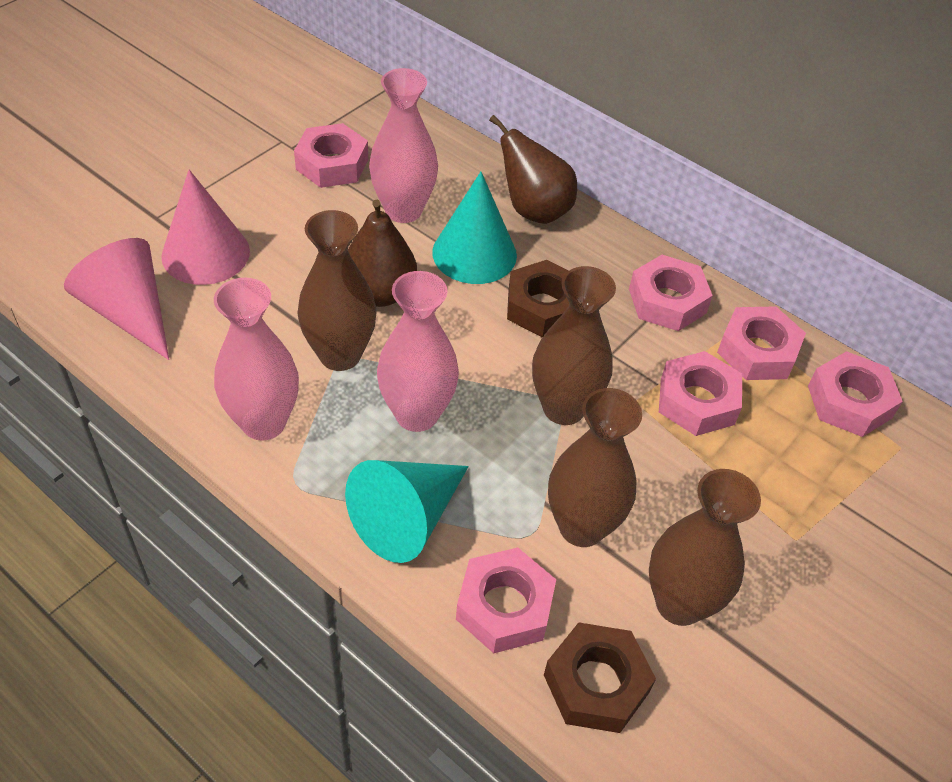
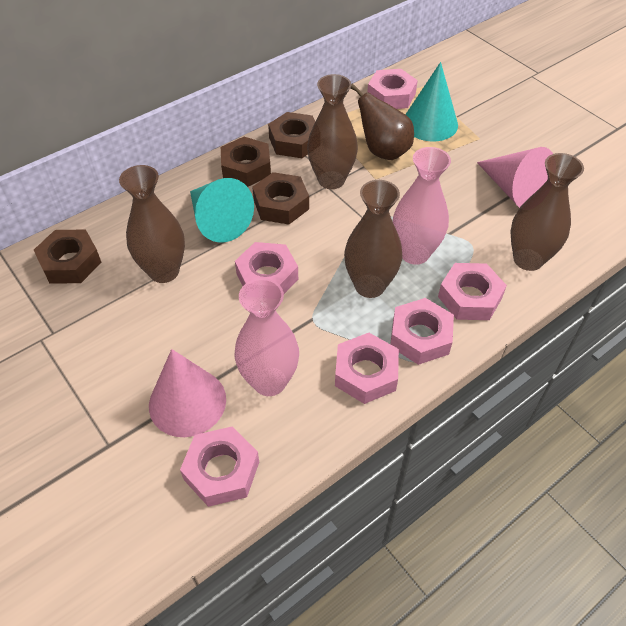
brown nut: [507,260,570,337] [544,622,656,733] = 2 -> [34,229,102,284] [221,137,271,187] [252,172,309,224] [268,112,315,158] = 4
brown pear: [348,200,417,307] [489,115,577,224] = 2 -> [351,83,414,160] = 1
pink vase: [214,278,299,441] [369,68,438,223] [377,271,459,432] = 3 -> [235,278,299,396] [393,147,451,265] = 2

